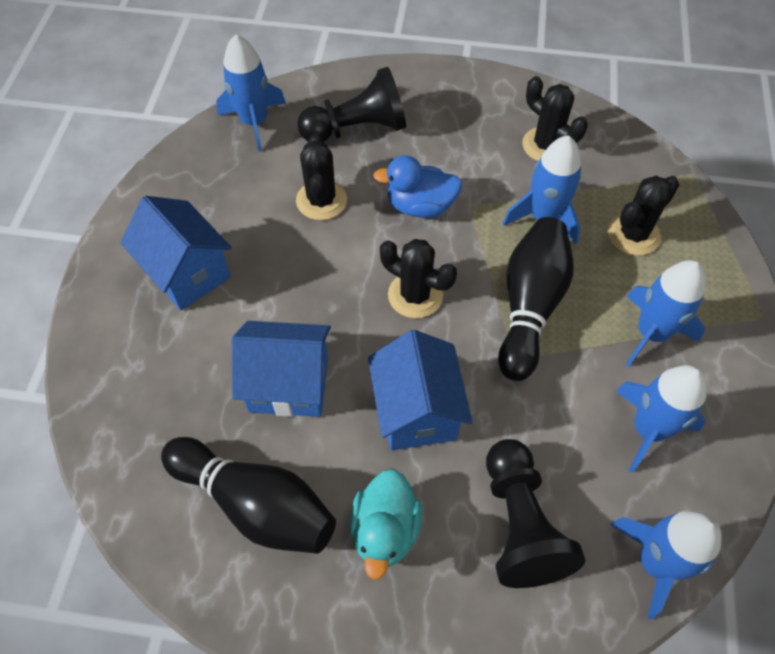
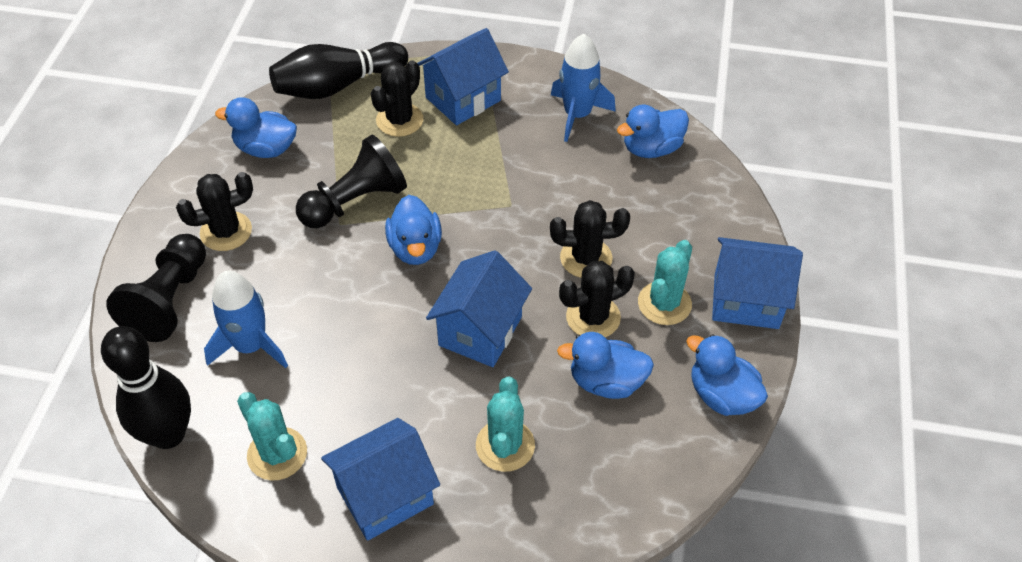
blue duck: [373,155,462,218] = 1 -> [215,97,297,158] [385,195,442,265] [557,332,654,399] [617,105,689,158] [686,334,768,416] = 5
blue house: [120,196,232,311] [232,321,331,417] [368,330,473,450] = 3 -> [321,418,440,541] [417,28,509,125] [426,250,532,367] [712,237,803,329] = 4
blue rocket: [216,34,286,151] [503,135,581,245] [611,510,722,620] [616,365,707,473] [626,260,705,367] = 5 -> [204,270,288,368] [551,34,616,142] = 2
turquoise cactus: none = 0 -> [237,392,307,481] [476,377,535,472] [638,240,692,325] = 3
turquoise duck: [350,469,422,580] = 1 -> none = 0

